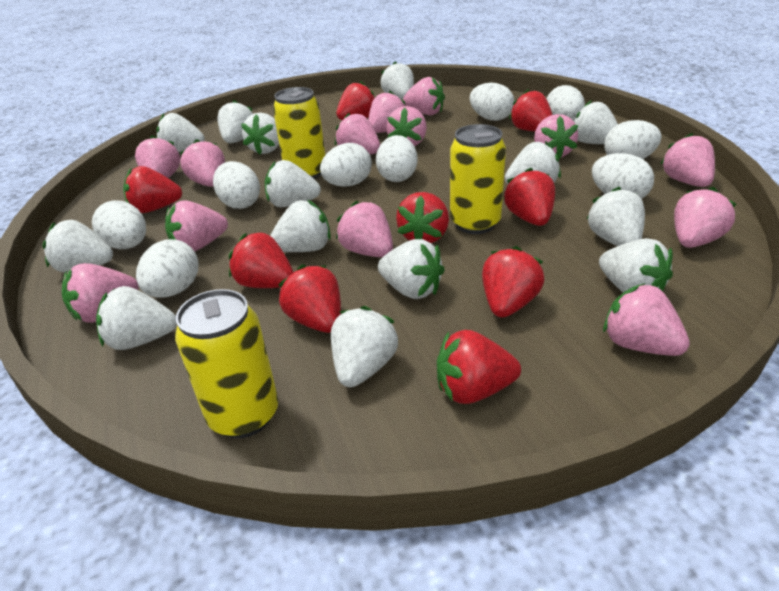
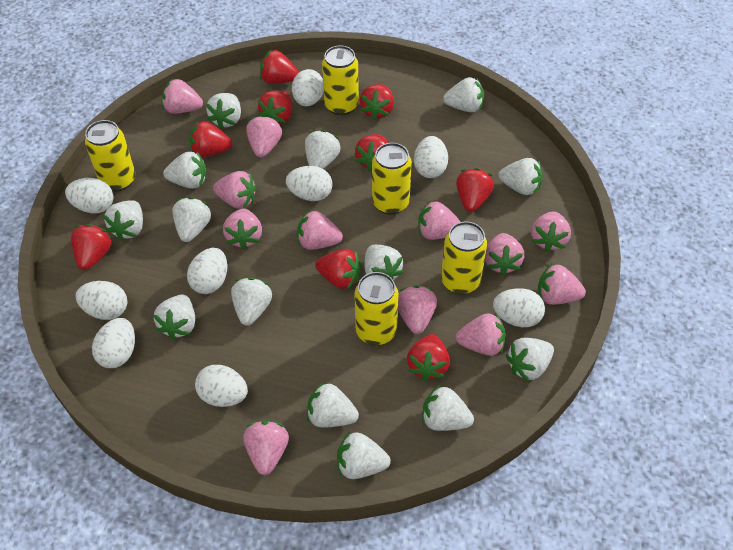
pink strawberry: [62,263,139,323] [135,135,180,178] [165,200,228,251] [180,139,225,187] [335,113,380,155] [336,201,393,257] [368,90,405,133] [386,106,427,146] [403,77,445,115] [534,114,578,159] [603,283,690,356] [661,133,715,187] [674,187,736,248] = 13 -> [162,79,203,114] [213,171,257,209] [223,209,262,250] [243,420,289,475] [246,115,282,157] [297,210,343,250] [398,285,437,334] [418,200,461,240] [456,313,506,356] [485,233,524,276] [531,211,571,252] [538,263,586,305] = 12
yellow can: [175,289,278,439] [273,87,325,179] [450,124,506,234] = 3 -> [85,120,135,192] [322,46,359,115] [354,272,399,345] [372,143,412,215] [441,221,487,295] = 5

